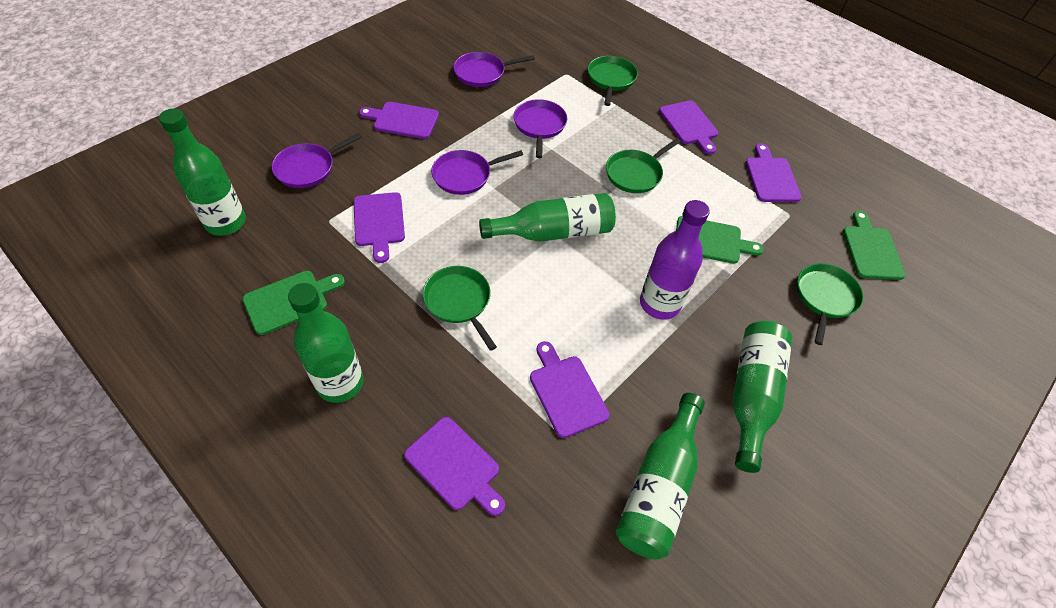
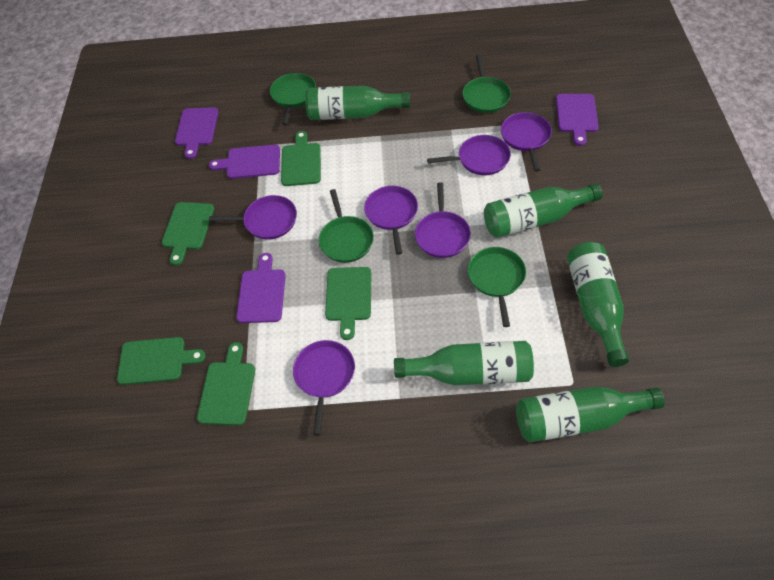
green cutting board: [242,271,345,335] [676,216,764,264] [843,211,906,280] = 3 -> [117,337,206,385] [162,202,214,265] [197,342,255,426] [281,131,321,186] [325,267,371,340] = 5
purple bottle: [640,200,710,320] = 1 -> none = 0
purple cutting board: [354,192,405,263] [359,102,439,139] [404,417,505,516] [530,341,609,438] [659,100,718,154] [746,143,802,202] = 6 -> [175,107,219,159] [209,145,280,179] [236,253,286,323] [556,94,599,146] = 4
purple pan: [272,133,362,188] [431,150,523,195] [454,52,535,87] [513,99,567,158] = 4 -> [209,195,297,240] [293,340,355,435] [364,186,418,255] [415,182,471,258] [427,135,511,175] [501,112,552,172] = 6

